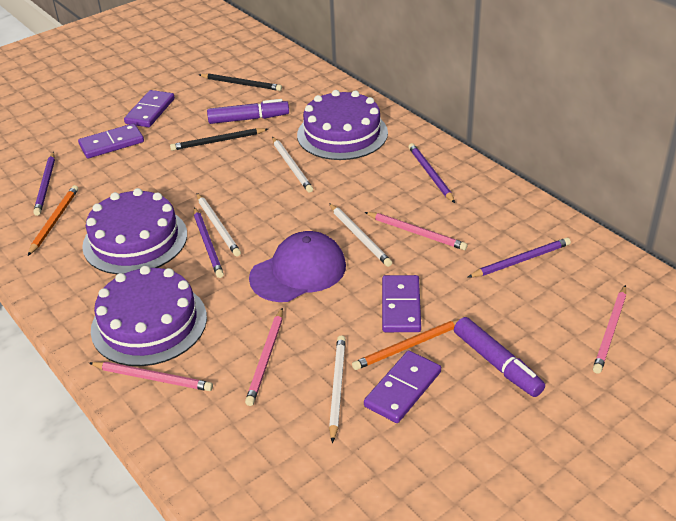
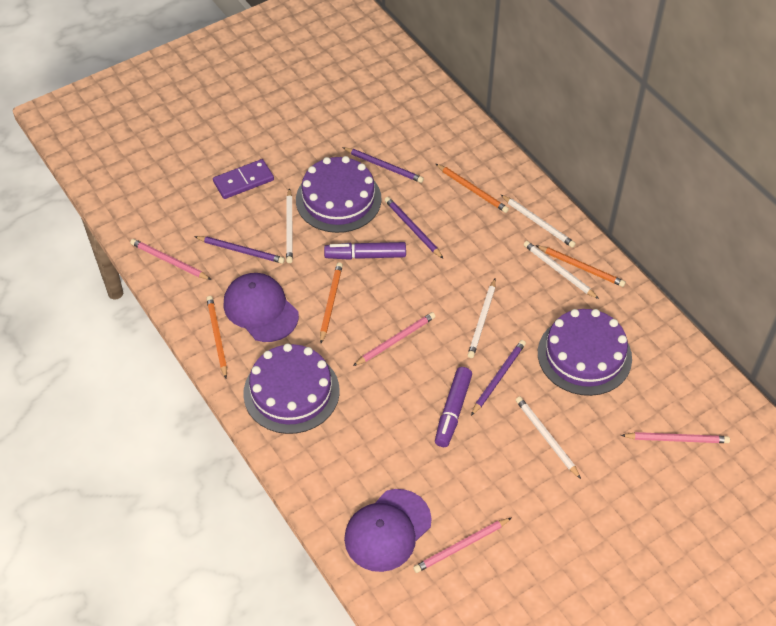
black pencil: [170,128,268,151] [199,73,282,91] = 2 -> none = 0
orange pencil: [28,185,78,256] [352,319,460,370] = 2 -> [206,296,227,378] [320,262,343,343] [436,164,509,213] [536,245,626,287] = 4
purple cap: [249,231,346,302] = 1 -> [223,273,299,342] [344,489,432,572] = 2
purple domino: [78,123,144,158] [124,90,175,127] [364,351,441,423] [382,275,421,332] = 4 -> [213,159,274,199] = 1
white pencil: [197,193,241,257] [272,137,313,193] [329,203,392,267] [329,335,346,443] = 4 -> [286,188,293,263] [468,279,496,358] [501,195,576,248] [516,396,581,479] [523,241,599,299] = 5

